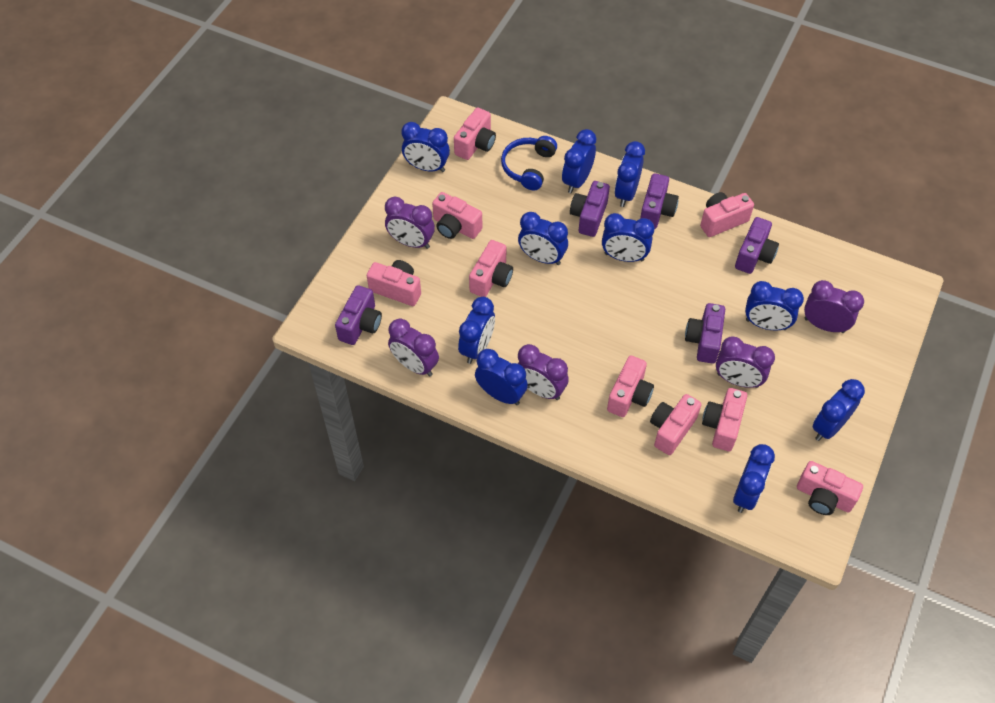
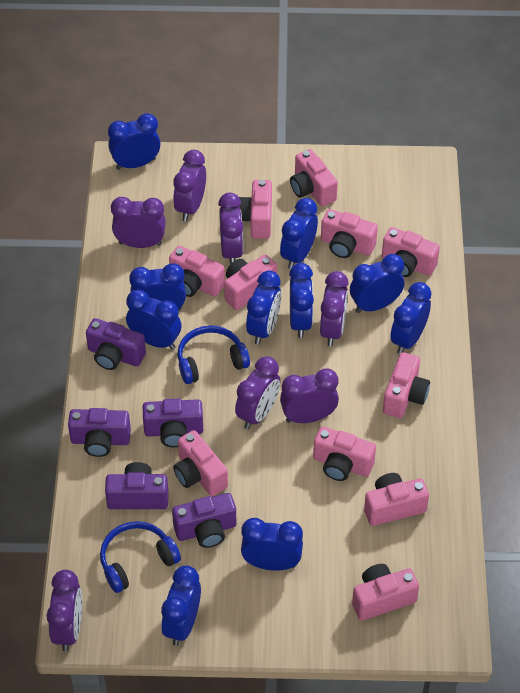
blue headphones: [501,136,557,191] = 1 -> [100,521,181,593] [177,325,250,384] = 2
pink camera: [367,260,421,306] [432,192,482,239] [454,108,496,160] [469,240,513,297] [607,356,654,417] [650,394,702,455] [700,192,754,237] [702,388,747,451] [797,461,863,515] = 9 -> [169,246,225,297] [173,430,228,496] [224,255,277,310] [239,180,272,239] [290,149,338,207] [313,427,376,481] [321,209,378,258] [352,564,419,621] [364,473,429,526] [382,227,440,277] [383,352,430,418] = 11
purple clock: [385,197,435,249] [388,319,439,377] [518,344,569,400] [716,337,775,388] [804,280,864,333] = 5 -> [47,570,82,651] [111,197,166,248] [173,150,206,221] [218,193,243,264] [235,357,280,429] [280,369,339,423] [320,271,349,346] = 7

